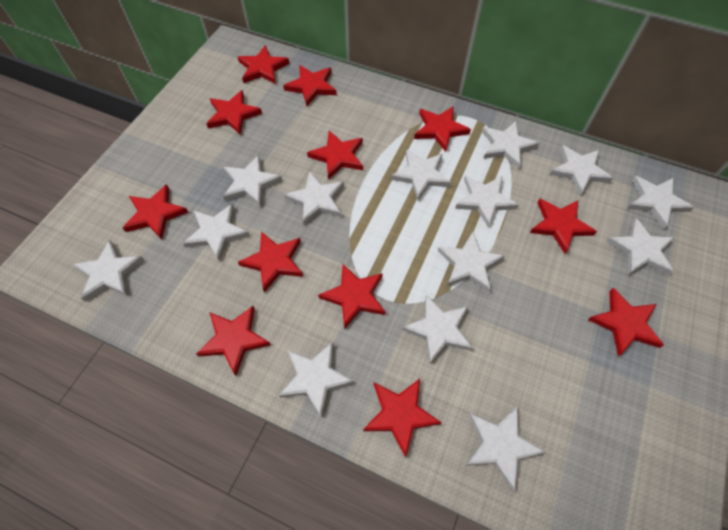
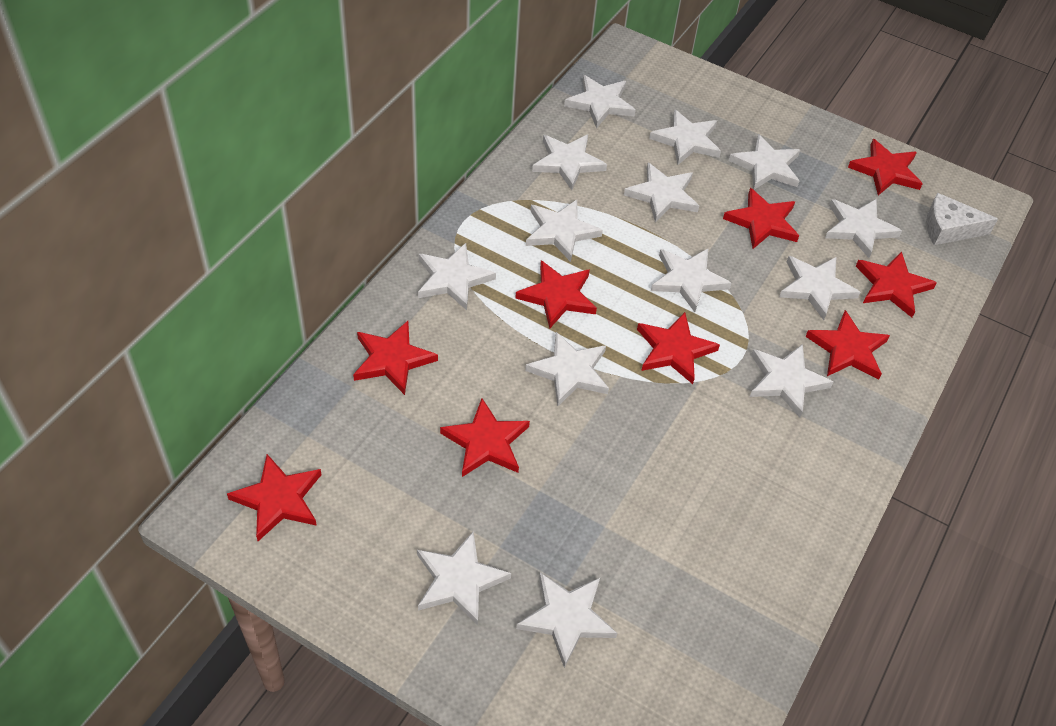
red star: [123,184,188,240] [196,306,271,376] [206,90,262,135] [237,45,290,84] [238,231,303,293] [283,65,337,106] [307,131,363,180] [318,264,385,328] [363,379,442,458] [414,106,471,152] [530,199,597,254] [588,288,664,356] = 12 -> [227,454,321,541] [353,321,438,395] [440,398,530,477] [515,260,597,328] [637,312,720,384] [723,188,799,249] [805,310,890,380] [848,139,923,195] [856,252,937,318] = 9
white cheese: none = 0 -> [926,193,998,245] = 1

